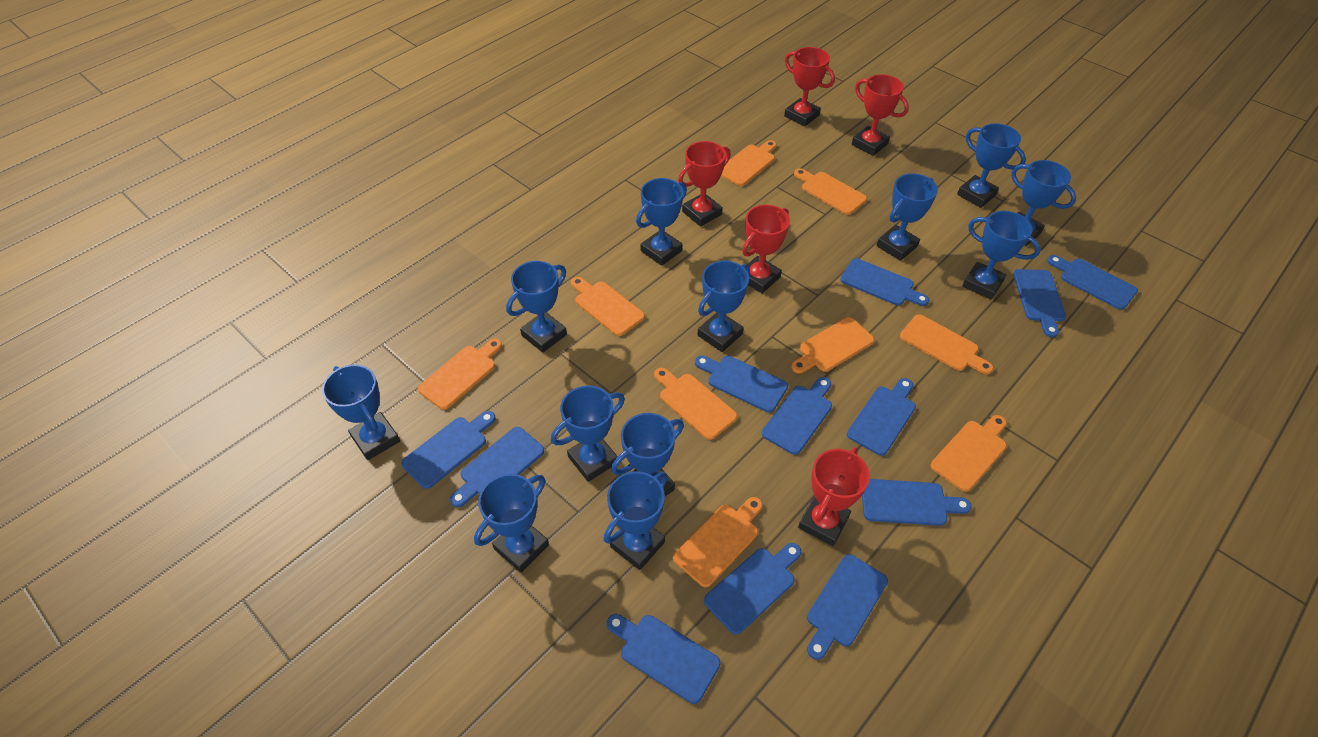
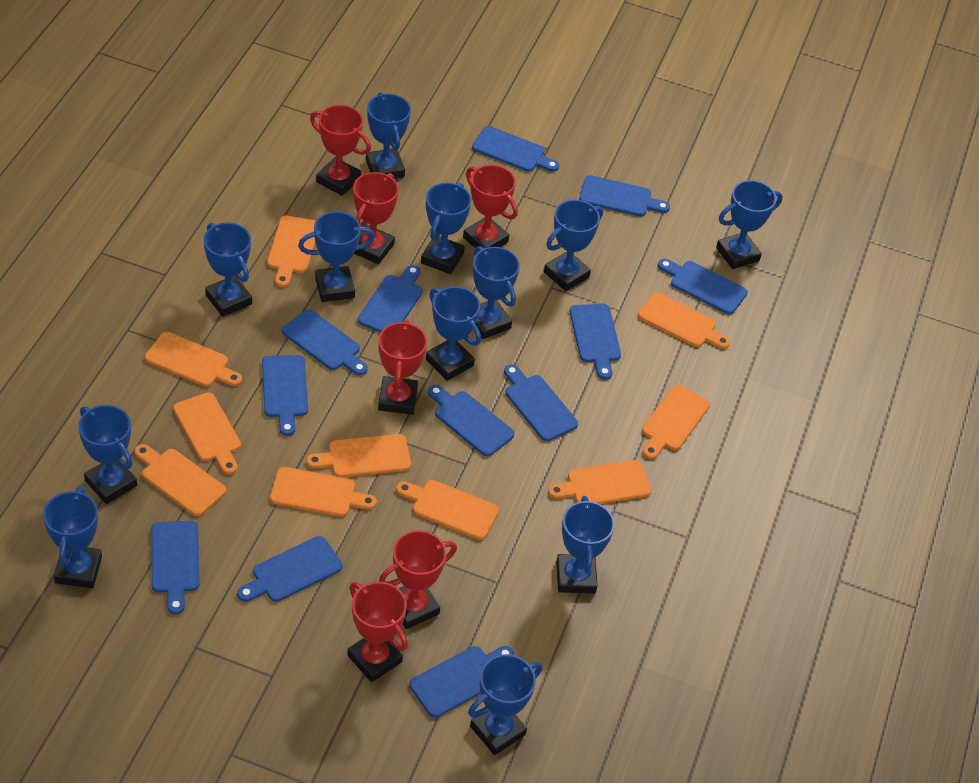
orange cutting board: [418,339,502,410] [571,277,645,336] [654,368,738,440] [673,497,763,587] [721,140,777,186] [791,317,875,373] [794,168,867,215] [900,314,994,374] [930,415,1007,492] = 9 -> [134,444,226,516] [145,332,242,387] [173,392,241,475] [267,215,316,287] [270,467,377,517] [306,434,411,477] [396,480,499,540] [548,460,651,504] [638,292,730,349] [642,385,710,459] = 10
red trophy: [678,141,731,227] [742,205,790,293] [784,47,835,127] [798,447,870,546] [852,74,909,156] = 5 -> [310,105,371,196] [347,582,408,682] [353,172,399,264] [378,319,427,415] [379,530,457,629] [463,165,518,248] = 6

